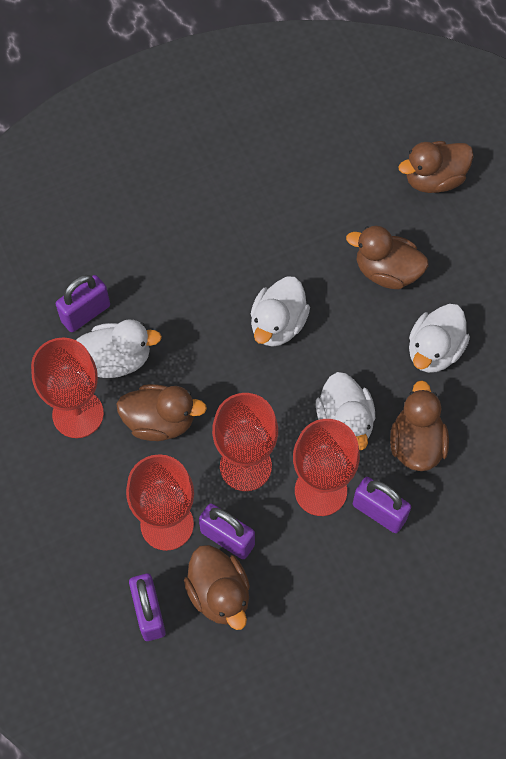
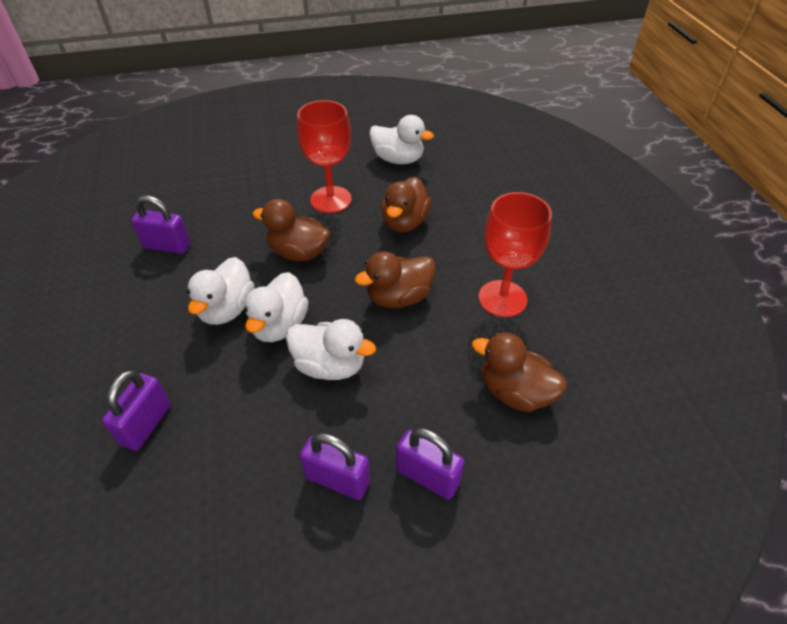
brown duck: [116,384,207,441] [184,545,250,630] [346,226,429,289] [390,380,449,471] [398,141,474,193] = 5 -> [252,199,330,261] [355,251,436,308] [381,177,432,232] [472,333,567,412] = 4
red goblet: [31,338,104,438] [126,454,194,551] [212,393,278,491] [293,419,360,516] = 4 -> [297,100,352,213] [478,192,552,317] = 2

